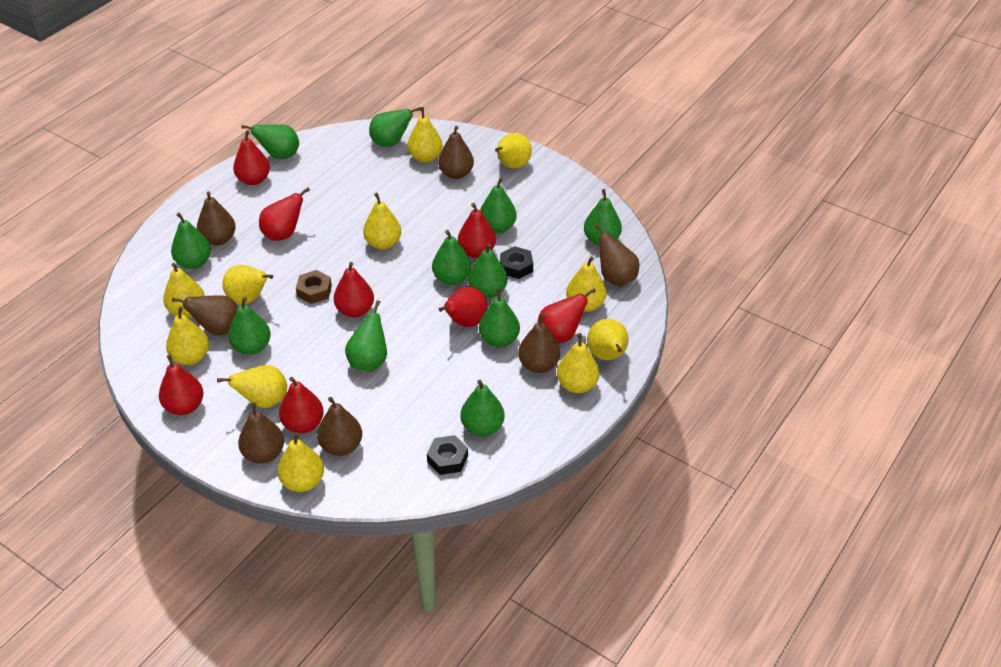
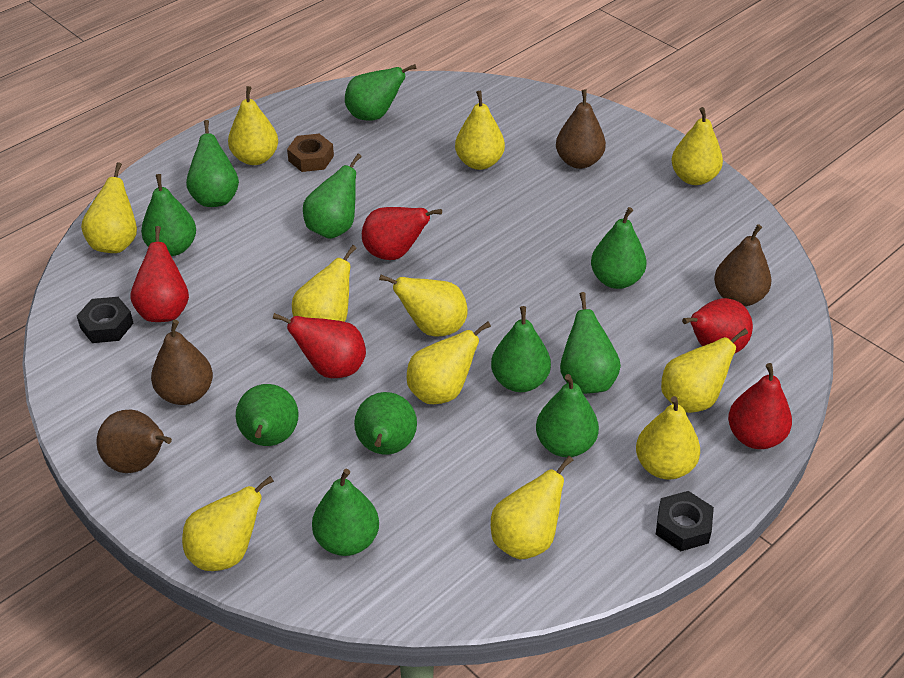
brown pear: [172,295,238,335] [197,191,236,245] [238,402,284,464] [317,397,362,456] [438,126,474,179] [518,314,560,373] [595,224,639,287] = 7 -> [96,410,172,473] [151,320,213,405] [556,90,606,169] [714,224,772,306] = 4
red pear: [159,355,204,415] [233,130,270,185] [259,188,310,241] [279,377,324,433] [334,262,374,317] [439,287,488,327] [458,203,496,258] [537,288,596,343] = 8 -> [131,226,189,322] [272,313,366,378] [362,207,442,260] [682,298,753,354] [728,363,792,449] = 5

